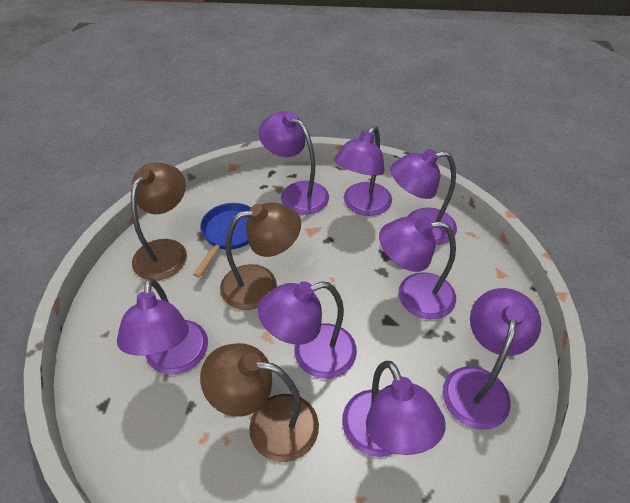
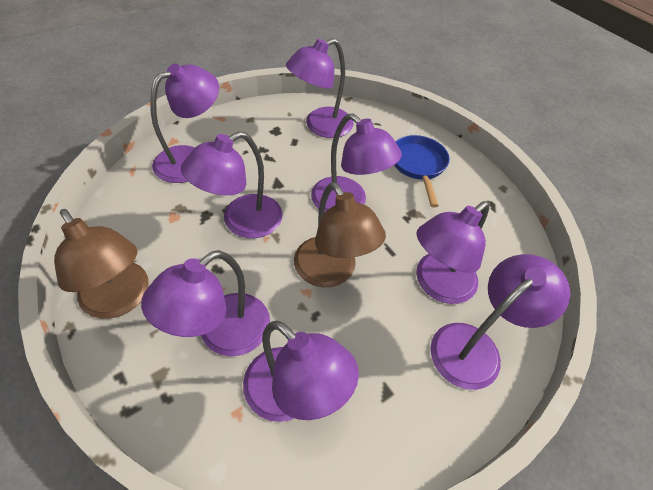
brown lamp: [131,163,187,280] [200,343,319,462] [220,202,301,310] = 3 -> [54,209,149,319] [294,182,386,287] = 2

